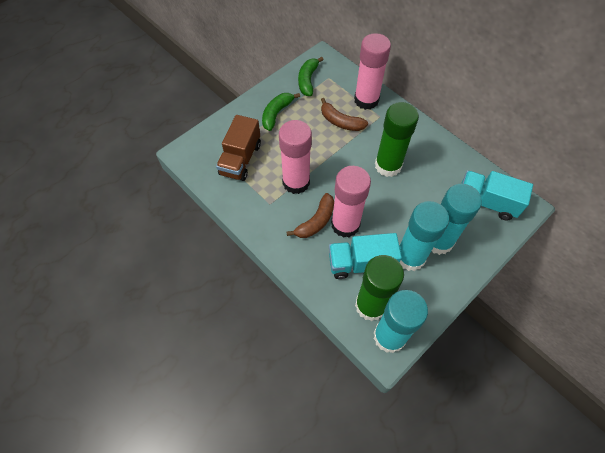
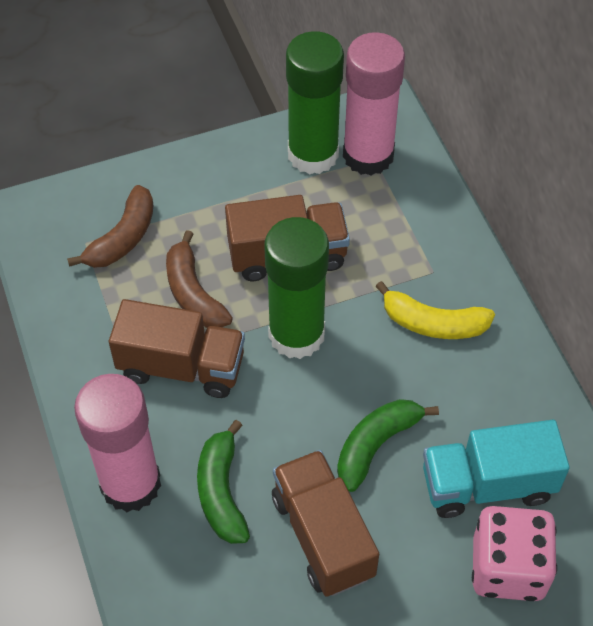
brown truck: [216,115,261,181] = 1 -> [109,299,245,398] [225,195,350,281] [272,450,379,597] = 3
pink dice: none = 0 -> [472,506,557,601] = 1
pink glue stick: [279,120,312,194] [331,166,371,238] [354,33,391,110] = 3 -> [74,374,161,512] [343,32,405,176] = 2
turquoise glue stick: [374,290,428,353] [399,201,449,271] [432,184,482,255] = 3 -> none = 0
turquoise truck: [329,233,402,279] [461,171,533,221] = 2 -> [423,420,570,518] = 1
yellow banana: none = 0 -> [375,281,495,339] = 1

